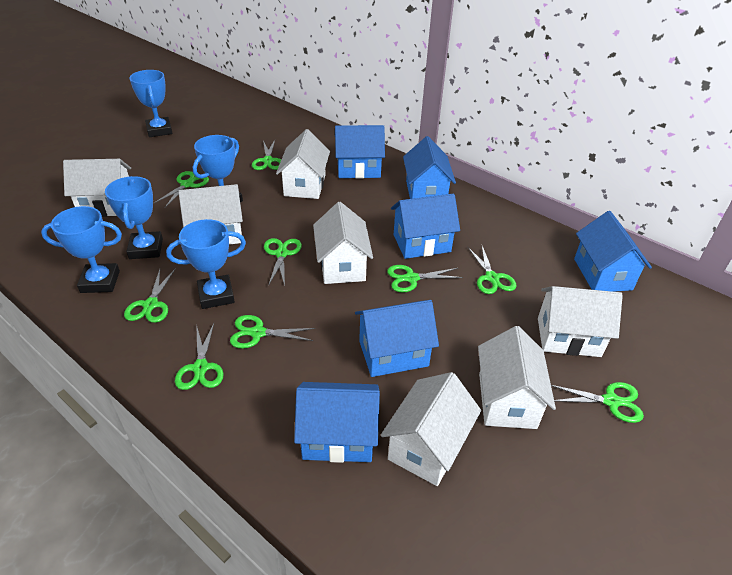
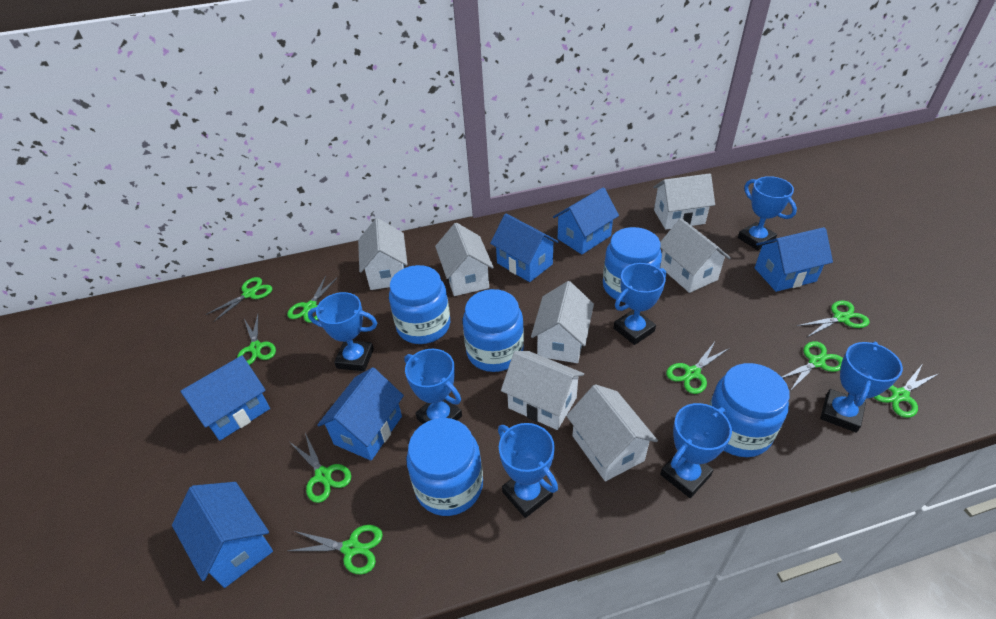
blue jar: none = 0 -> [389,265,450,344] [406,418,483,516] [463,289,524,372] [603,227,662,302] [709,363,790,457] = 5
blue trophy: [41,206,122,293] [105,176,163,259] [129,70,172,137] [166,219,246,309] [193,135,243,203] = 5 -> [308,292,377,371] [404,349,462,424] [498,423,558,518] [614,263,666,345] [660,403,732,498] [738,176,797,250] [820,342,903,433] = 7

